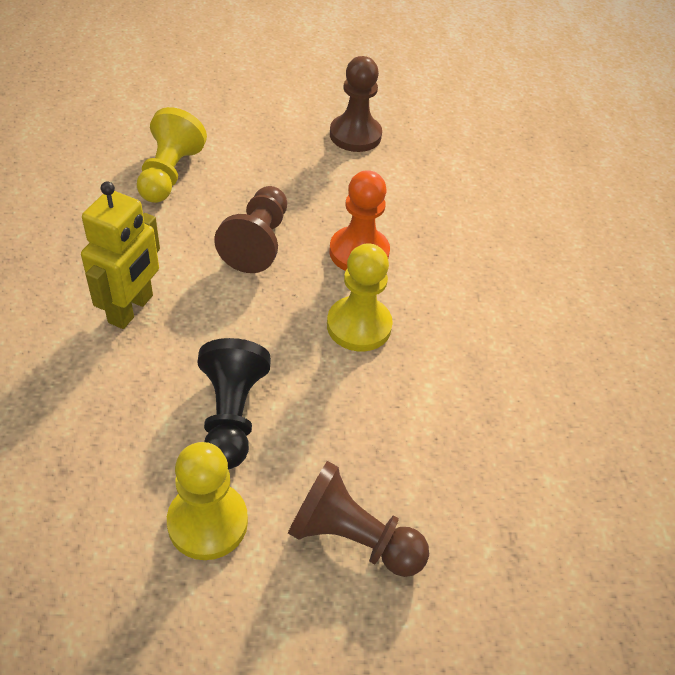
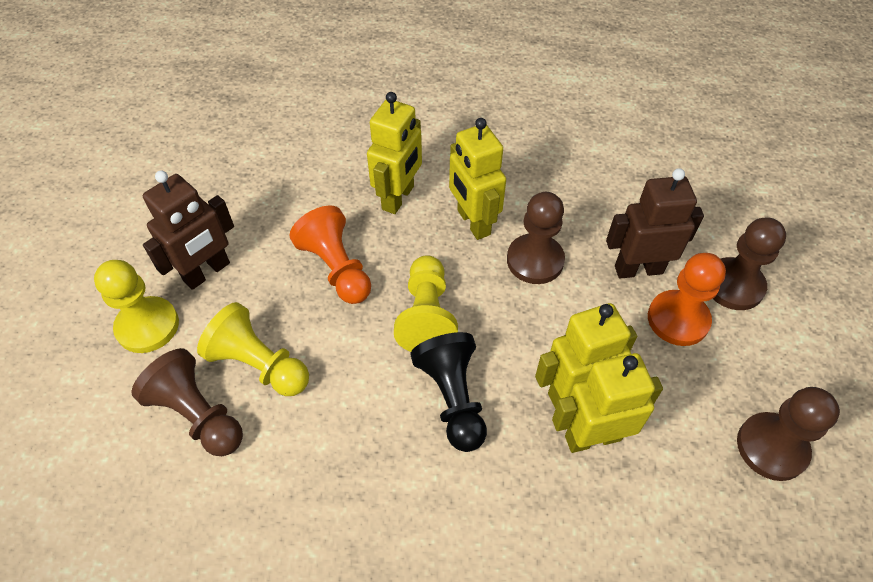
brown pawn: [214,186,287,273] [288,461,429,577] [330,56,382,152] = 3 -> [131,348,243,456] [507,192,565,284] [713,217,786,310] [737,387,840,481] = 4
brown robot: none = 0 -> [143,171,234,290] [606,168,704,279] = 2
orange pawn: [329,170,390,271] = 1 -> [289,205,371,304] [648,253,726,346] = 2
yellow robot: [81,181,160,329] = 1 -> [367,92,422,214] [449,118,506,240] [535,303,637,408] [552,353,663,453] = 4

